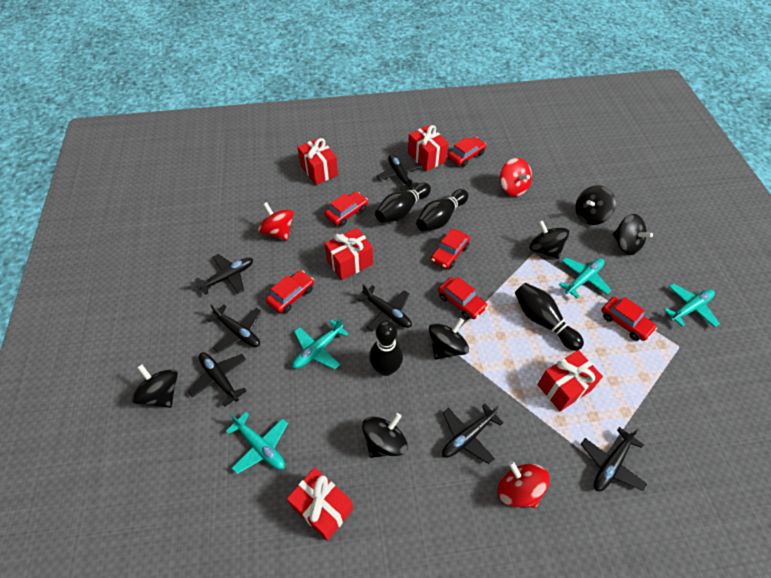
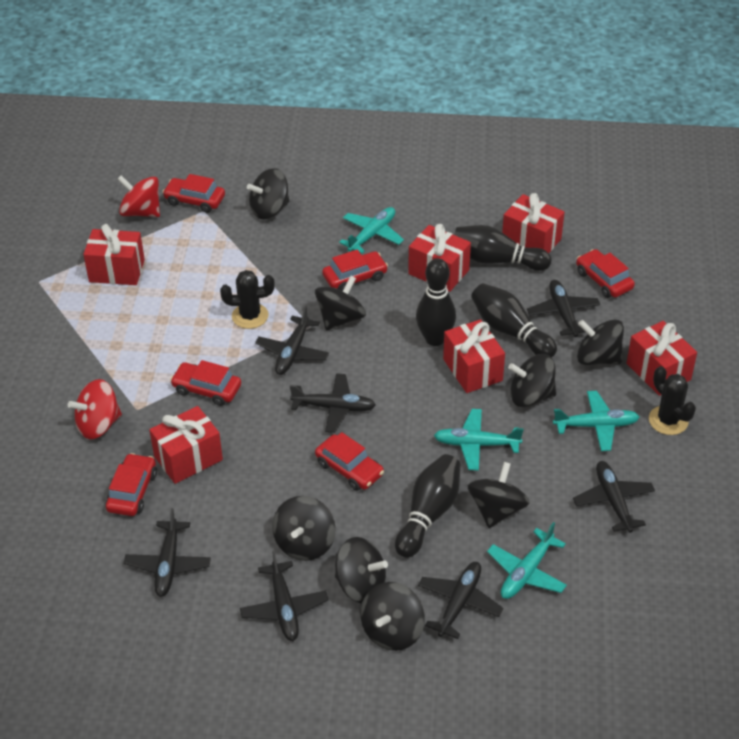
black cactus: none = 0 -> [220,270,275,329] [649,366,696,435] = 2
black spinning top: [132,364,178,408] [362,413,408,458] [429,318,469,360] [530,220,569,259] [576,185,616,225] [613,214,653,255] = 6 -> [247,168,289,219] [272,496,336,561] [315,276,366,331] [335,537,388,603] [360,582,425,651] [468,462,530,528] [508,354,556,407] [577,320,624,365] = 8
red gift: [287,468,353,541] [298,138,338,185] [325,228,373,280] [408,125,449,171] [538,350,603,411] = 5 -> [83,224,145,285] [149,406,223,484] [408,224,471,292] [443,319,505,393] [502,193,564,253] [626,321,697,396] = 6
red spinning top: [258,202,294,241] [498,461,550,508] [500,158,532,196] = 3 -> [68,379,122,439] [117,175,160,217] = 2

